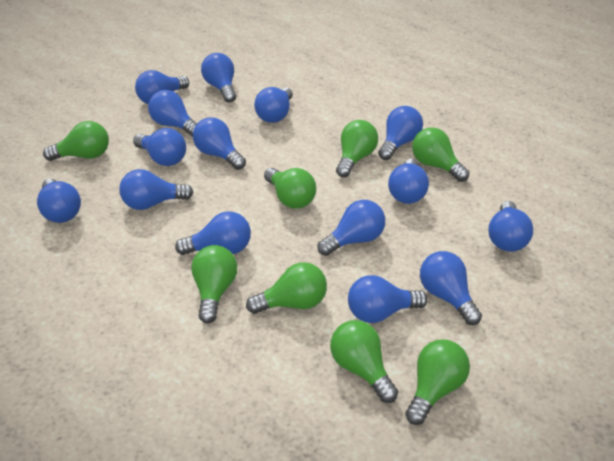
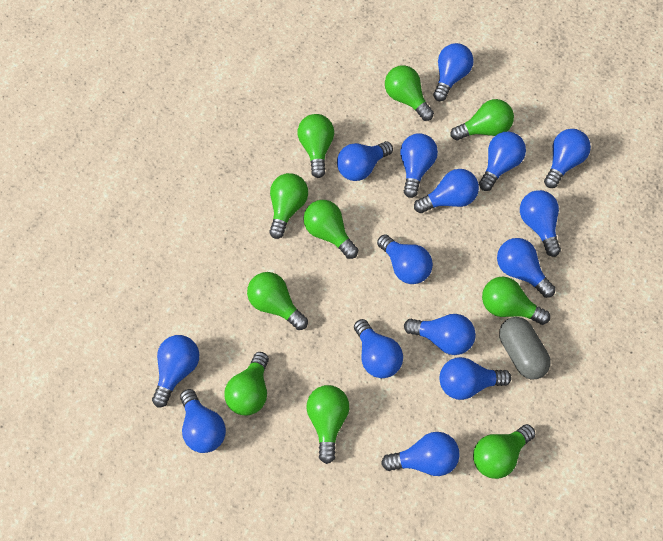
green light bulb: [43,121,109,161] [191,245,237,323] [246,262,327,314] [264,168,316,209] [330,320,398,403] [336,120,378,177] [405,339,470,425] [412,127,469,182] = 8 -> [224,352,269,415] [247,272,308,330] [269,173,308,239] [298,114,334,178] [303,200,358,259] [306,385,349,464] [385,65,434,121] [451,99,514,140] [473,424,535,479] [482,276,550,325] = 10
grey capsule: none = 0 -> [499,317,551,380] = 1

